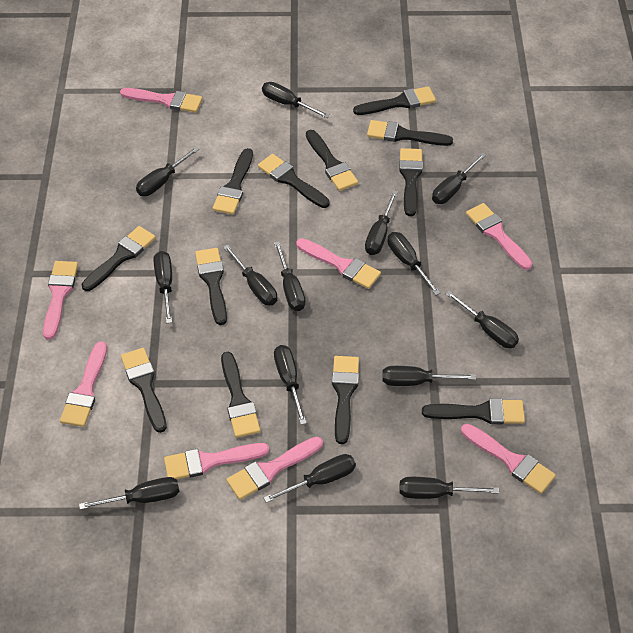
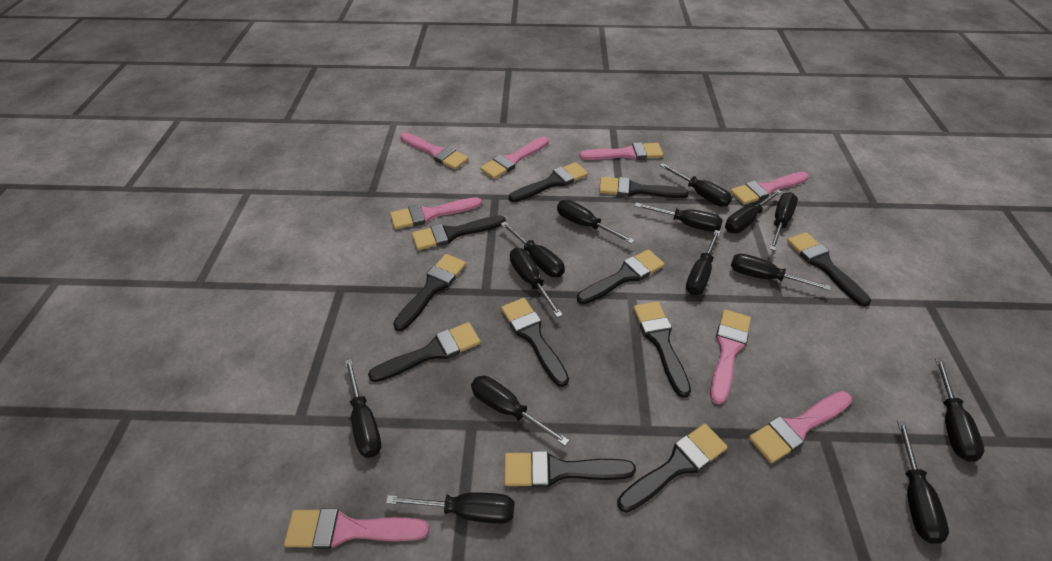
black brush: [82,226,156,291] [121,348,167,433] [195,248,227,325] [213,148,253,214] [221,352,261,438] [258,154,330,208] [306,130,358,191] [332,356,359,444] [353,86,436,115] [367,120,453,146] [399,148,423,216] [422,398,525,424] = 12 -> [368,322,481,382] [393,254,466,331] [412,215,506,250] [501,298,569,387] [504,451,636,487] [509,162,588,202] [577,249,665,304] [599,177,689,198] [617,424,728,513] [633,302,691,398] [787,232,871,307] = 11

